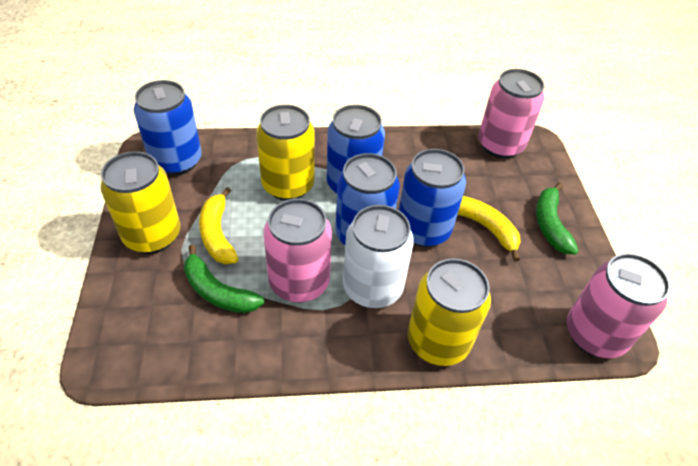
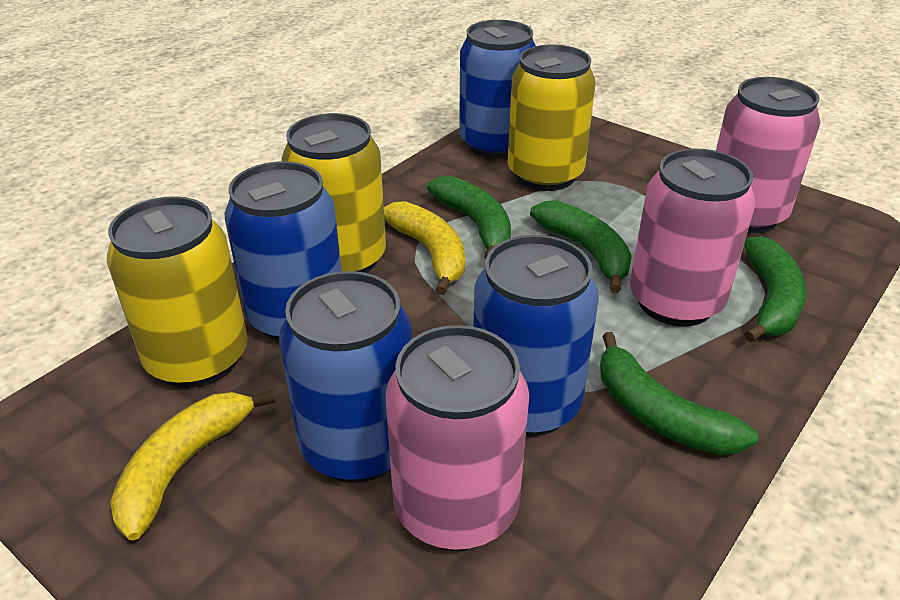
green banana: [184,245,264,313] [536,182,579,255] = 2 -> [427,176,511,260] [530,200,632,293] [600,332,759,455] [744,236,806,342] = 4
white can: [343,205,414,309] = 1 -> none = 0

